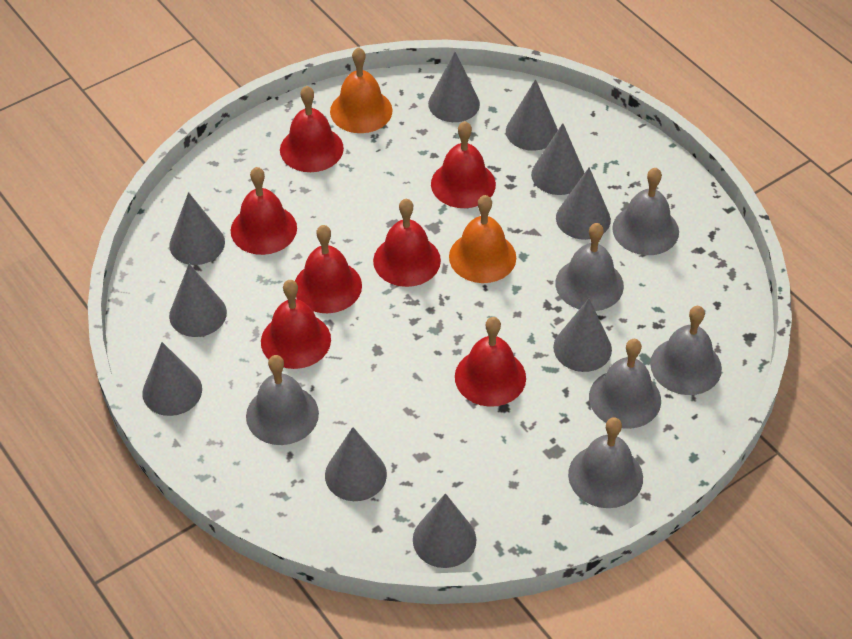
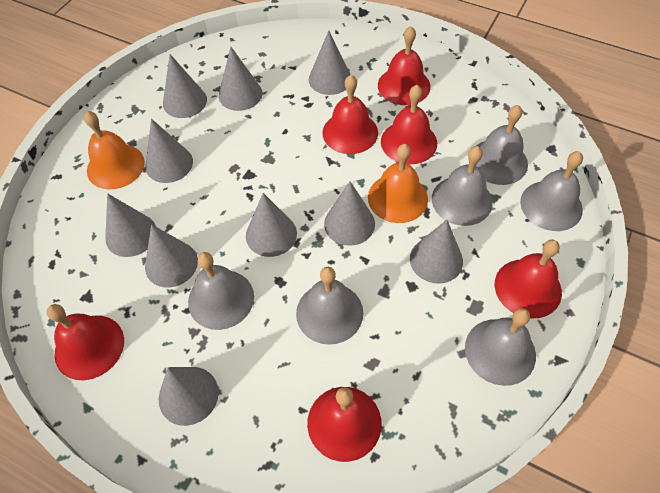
red bell: [231,167,297,255] [261,280,331,369] [280,86,344,172] [295,225,362,313] [373,199,441,287] [431,121,496,208] [455,317,526,407] = 7 -> [46,304,124,380] [307,387,382,462] [322,75,378,154] [378,26,431,105] [381,85,437,164] [495,239,562,318] = 6

